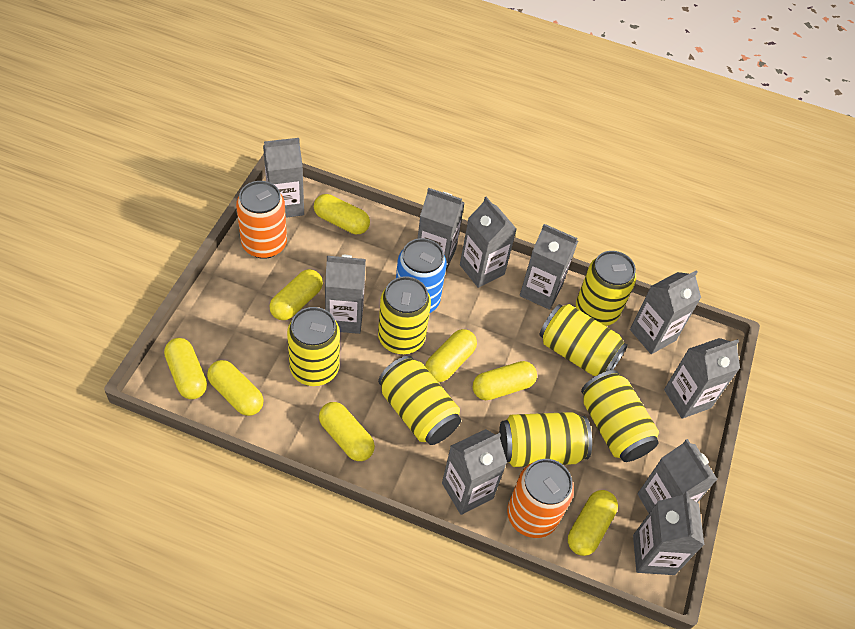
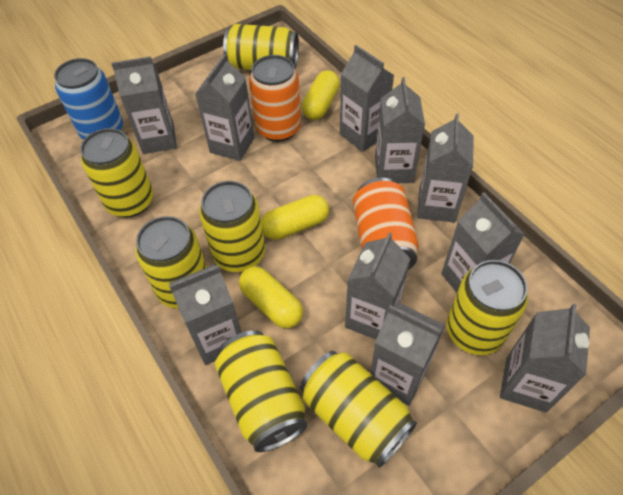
yellow capsule: [164,338,207,399] [207,360,264,416] [270,269,323,320] [314,194,370,234] [319,402,375,461] [425,329,477,382] [473,361,537,400] [568,490,618,556] = 8 -> [239,266,303,329] [261,195,329,240] [302,70,340,120] = 3

